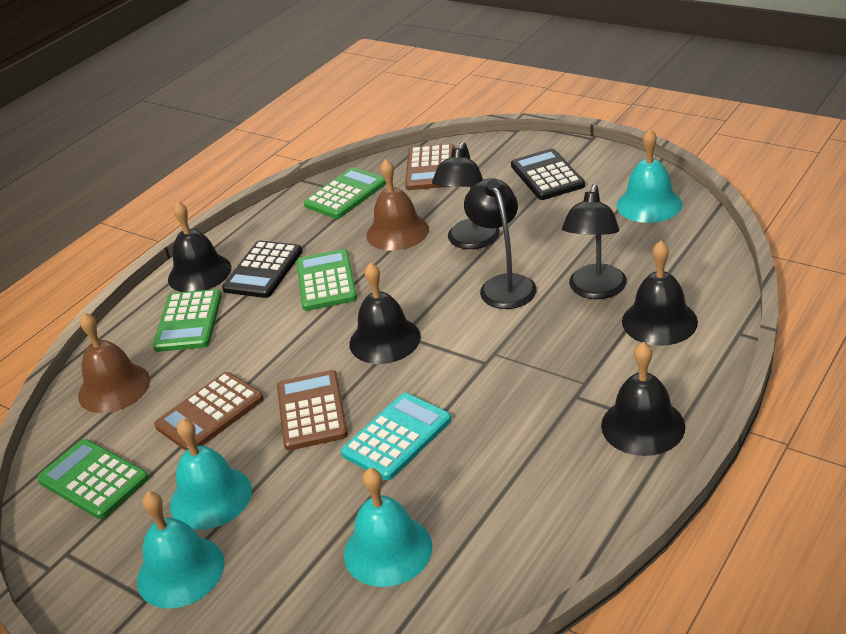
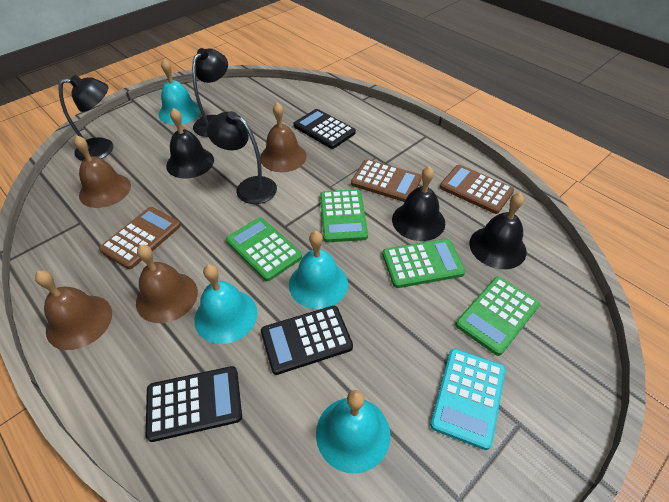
black bell: [168,201,231,292] [349,262,421,364] [601,342,685,456] [622,241,698,346] = 4 -> [166,108,214,179] [392,166,445,241] [469,193,527,269] = 3
black calculator: [222,240,303,298] [511,149,585,200] = 2 -> [146,366,242,442] [261,306,353,375] [293,109,356,149] = 3
brown bell: [78,313,150,413] [366,159,429,251] = 2 -> [35,270,112,350] [74,135,131,208] [136,245,198,323] [260,102,307,172] = 4

